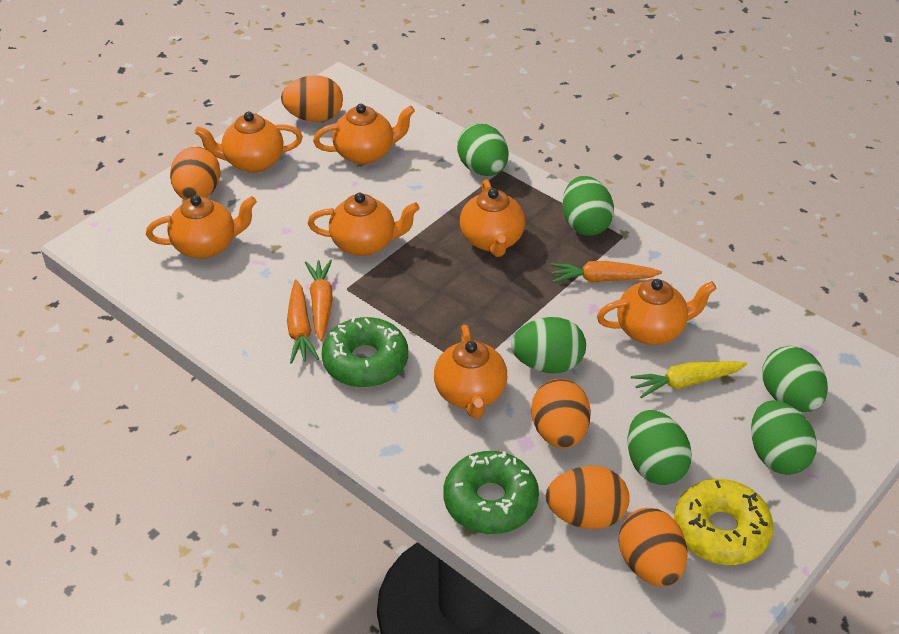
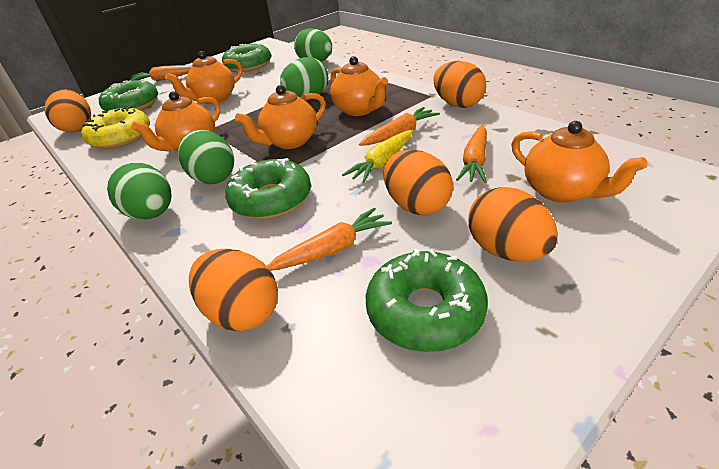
green donut: [322,317,408,388] [443,451,539,534] = 2 -> [99,80,158,111] [222,43,271,72] [225,158,311,219] [366,249,488,352] = 4
green egg: [457,123,509,176] [511,317,586,373] [562,176,614,236] [628,410,692,485] [751,400,817,475] [762,346,828,412] = 6 -> [107,163,172,220] [178,130,234,184] [280,57,328,98] [294,28,332,62] = 4
orange carrot: [287,279,319,364] [305,259,333,341] [550,261,662,283] = 3 -> [129,65,191,81] [267,208,392,271] [359,107,440,146] [456,125,487,183] = 4
orange teapot: [146,195,257,259] [195,112,303,173] [308,193,420,256] [313,104,415,165] [434,325,507,419] [460,179,525,257] [597,279,717,345] = 7 -> [132,91,220,152] [165,51,243,104] [235,85,326,149] [330,56,388,116] [511,121,648,203] = 5

